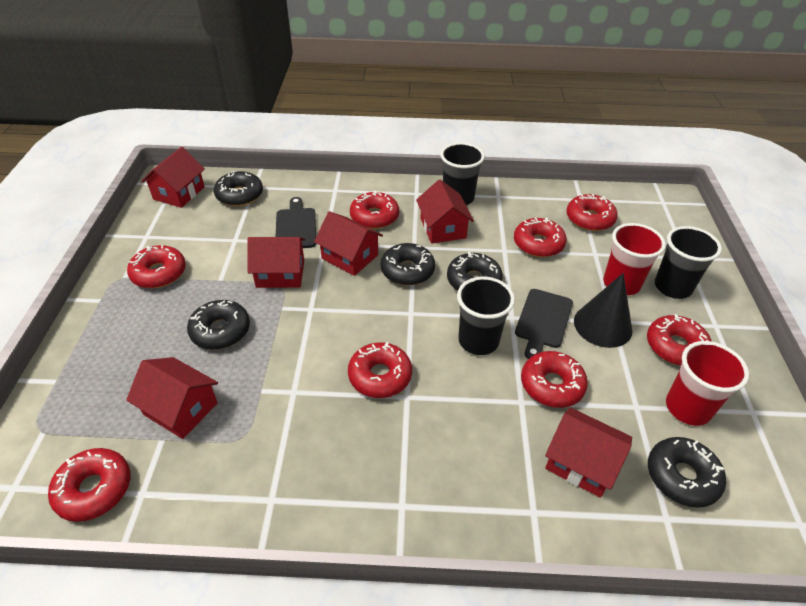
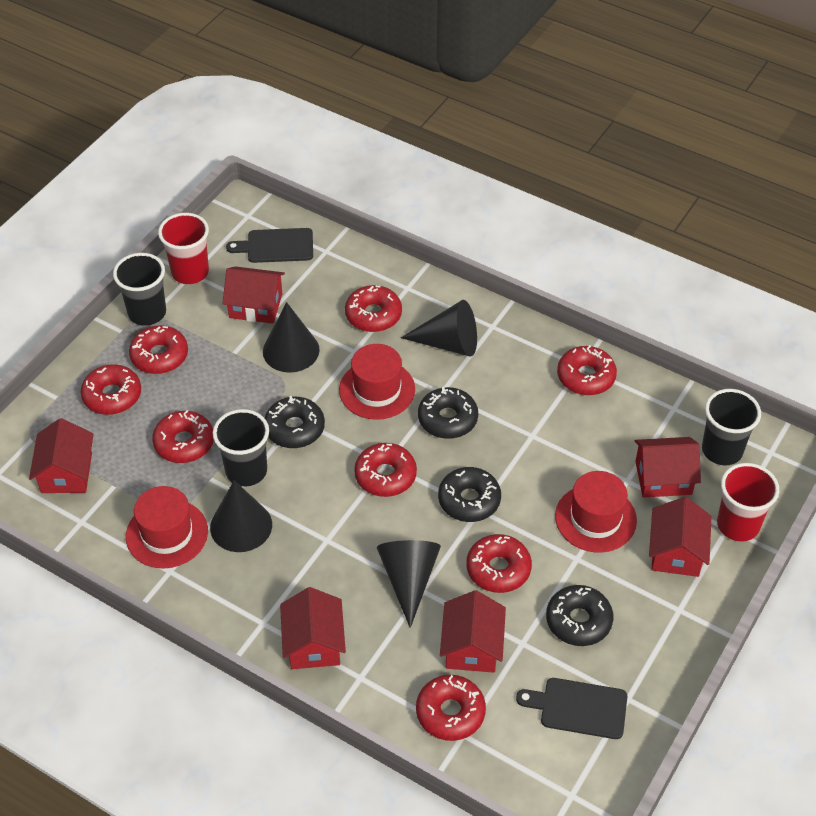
black cone: [574,273,632,348] = 1 -> [210,480,272,552] [263,302,320,373] [377,540,441,628] [401,300,477,357] = 4
black donut: [187,300,250,350] [214,171,263,206] [381,243,435,285] [447,252,503,291] [648,437,726,508] = 5 -> [265,396,325,448] [418,387,478,439] [438,467,501,522] [546,585,613,646] = 4
red hat: none = 0 -> [126,486,208,568] [339,344,415,420] [555,471,637,553] = 3

